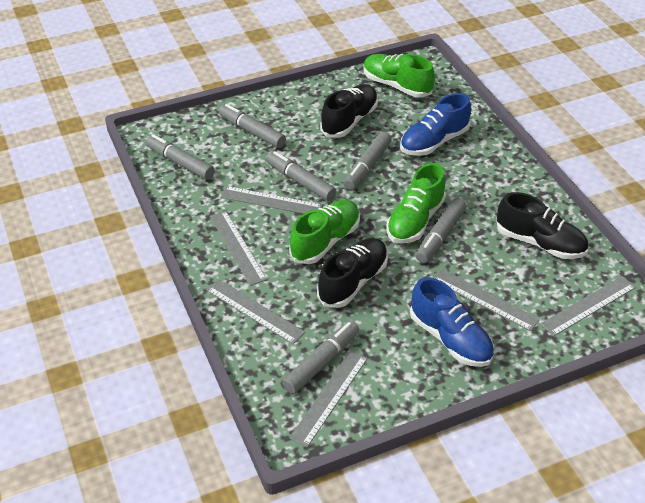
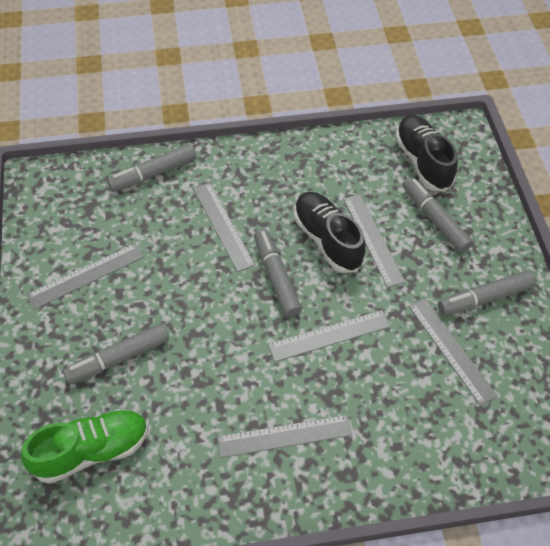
black shoe: [317,238,388,308] [320,84,378,138] [496,192,588,259] = 3 -> [294,192,366,273] [395,115,458,192] = 2
blue shoe: [400,93,471,156] [410,277,494,367] = 2 -> none = 0
green shoe: [289,200,360,264] [364,54,435,98] [386,163,446,244] = 3 -> [21,409,149,484] = 1
grey marker: [146,134,215,180] [219,104,286,148] [266,151,336,201] [282,321,359,394] [344,132,391,190] [416,198,466,263] = 6 -> [63,324,169,384] [107,144,196,192] [254,229,302,317] [403,177,473,253] [438,271,535,316] = 5

